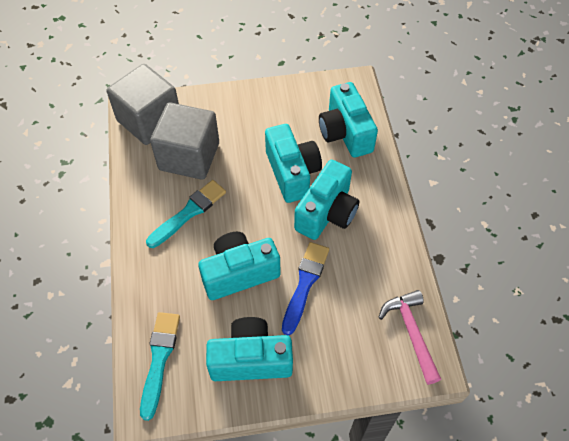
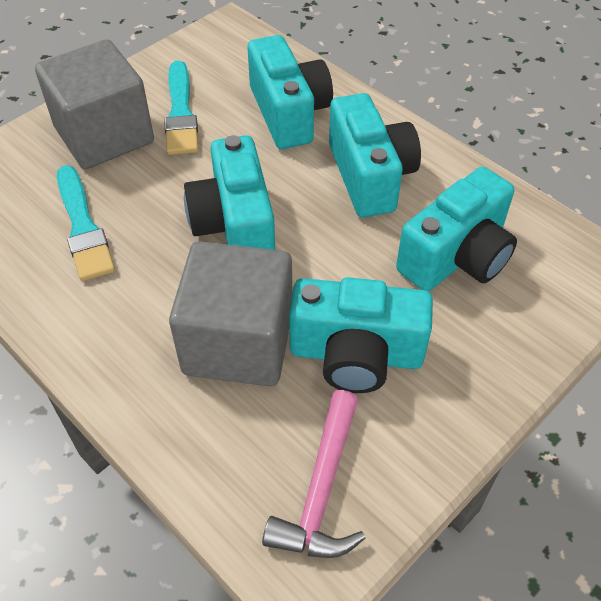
blue brush: [282,242,329,335] = 1 -> none = 0

